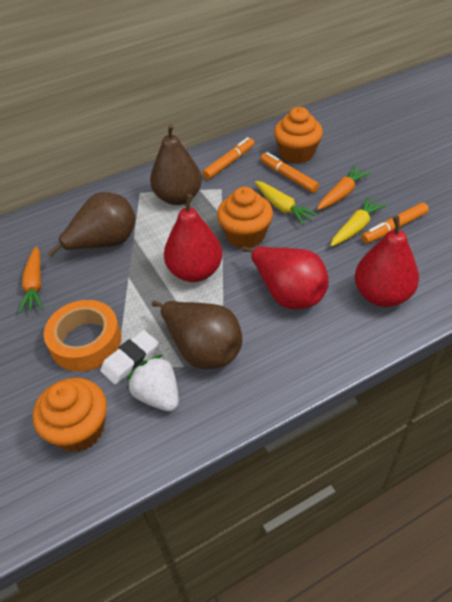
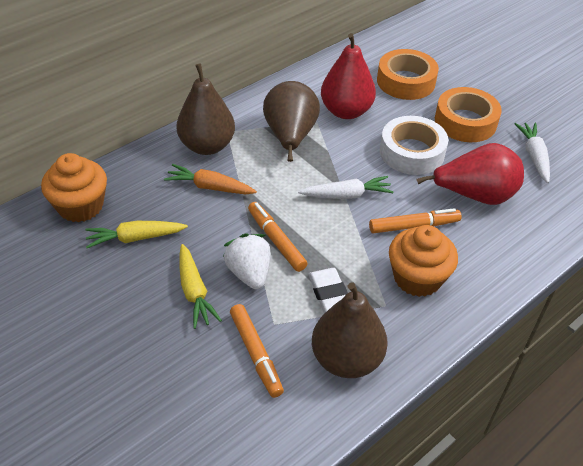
orange carrot: [18,246,43,313] [317,166,371,210] = 2 -> [164,164,257,195] = 1
orange cupcake: [33,378,107,452] [217,187,273,248] [274,107,323,164] = 3 -> [41,153,107,222] [389,225,458,297] = 2
orange tape: [44,300,121,372] = 1 -> [377,49,439,100] [435,87,502,142] = 2
red pear: [164,194,222,282] [242,246,329,309] [355,216,419,307] = 3 -> [321,33,376,119] [417,143,524,205] = 2
white carrot: none = 0 -> [298,176,394,199] [514,123,550,183] = 2
white tape: none = 0 -> [380,116,448,175] = 1

